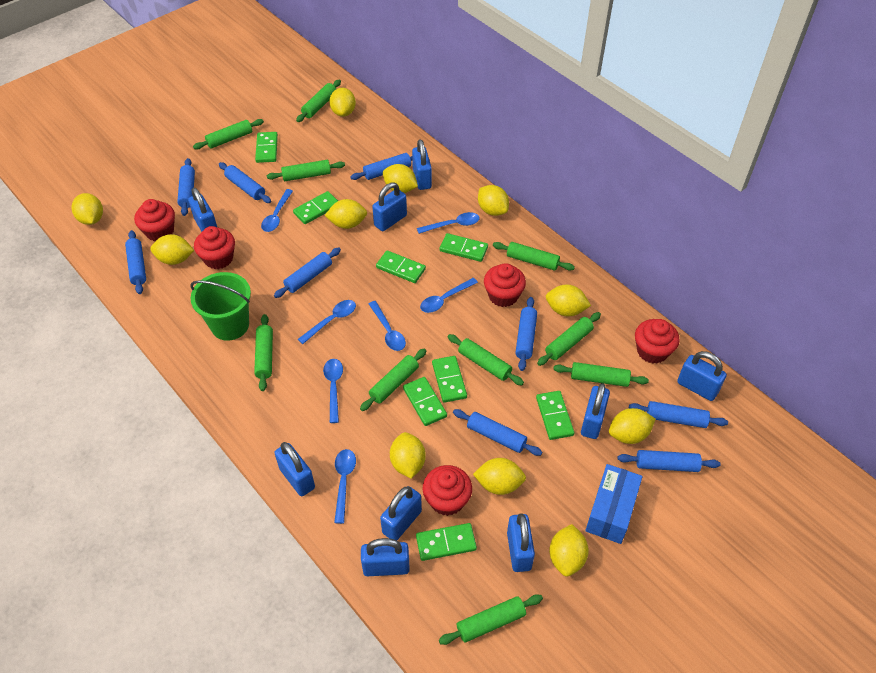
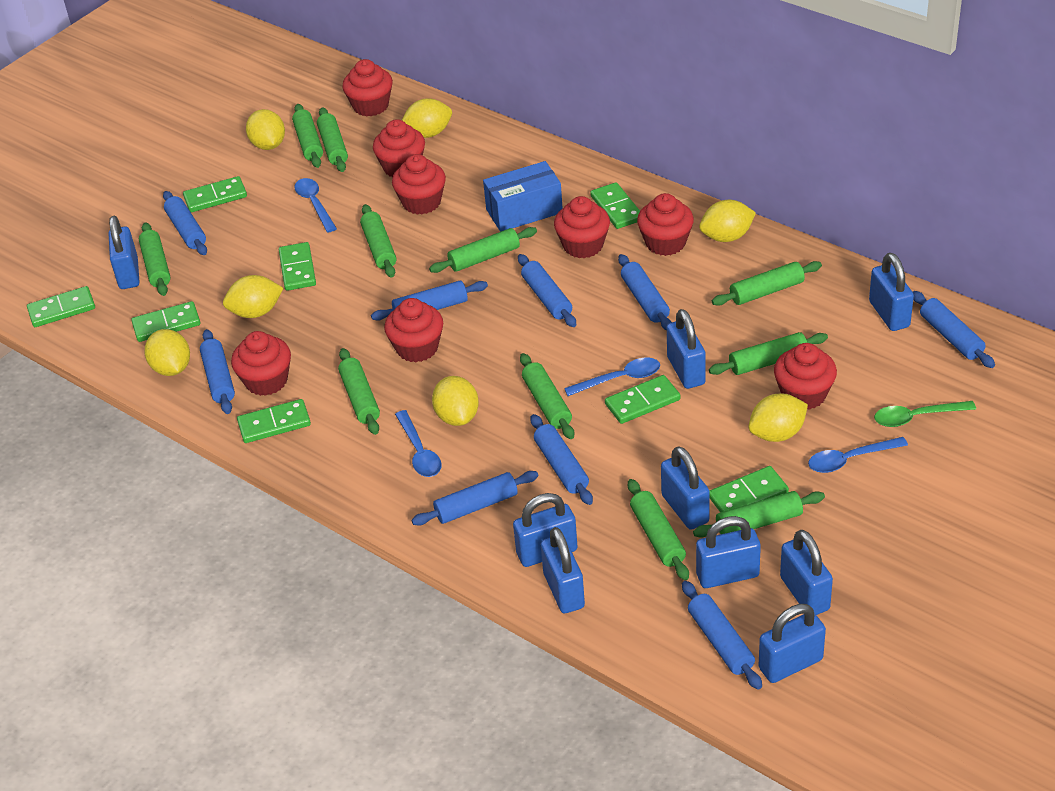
blue spoon: [261,189,293,232] [298,300,356,344] [323,359,343,423] [334,449,356,524] [369,301,406,351] [417,212,480,234] [420,278,478,313] = 7 -> [295,178,337,232] [395,410,441,477] [564,358,660,396] [808,437,908,473] = 4
green bucket: [190,272,251,341] = 1 -> none = 0
green rolling pin: [193,119,264,149] [254,314,273,391] [267,160,345,181] [296,80,341,122] [360,348,426,411] [439,594,543,645] [448,334,524,385] [493,242,575,271] [537,312,601,366] [553,362,649,387] = 10 -> [139,222,170,296] [292,104,323,168] [317,107,348,172] [338,348,380,435] [360,204,396,278] [429,227,537,273] [520,353,574,439] [628,479,689,580] [693,491,825,538] [709,332,828,375] [712,261,822,306] = 11
green spoon: none = 0 -> [874,401,976,427] = 1
red cupcake: [134,199,175,241] [194,226,235,269] [422,465,472,516] [484,263,526,307] [635,319,680,364] = 5 -> [231,331,291,396] [342,59,393,116] [373,119,425,177] [384,298,443,362] [392,154,446,215] [554,196,610,258] [637,193,694,256] [774,343,837,410] = 8
yellow lemon: [72,193,103,225] [150,234,194,265] [325,199,367,229] [329,88,356,117] [383,164,418,193] [390,432,426,479] [473,458,526,495] [478,185,509,216] [546,285,591,316] [549,524,589,577] [609,408,656,444] = 11 -> [145,329,190,376] [223,275,283,318] [246,109,285,150] [402,98,452,138] [432,376,479,426] [699,200,756,242] [748,394,808,442] = 7

